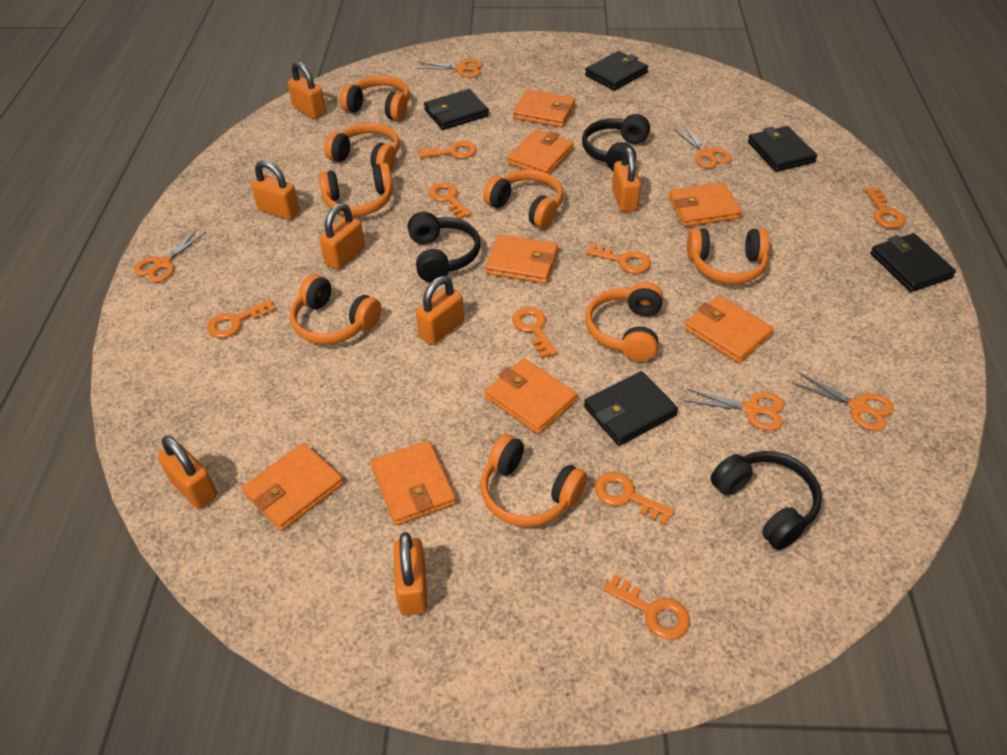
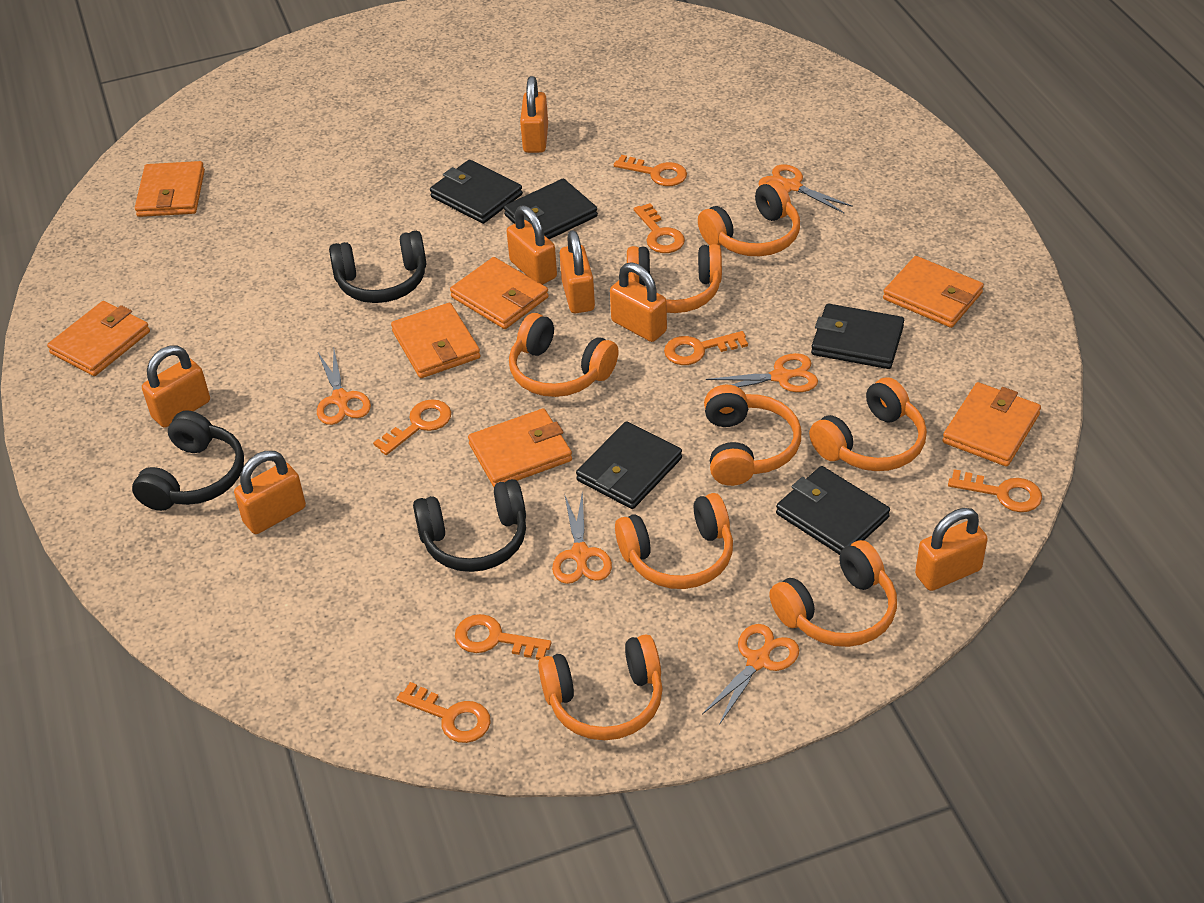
orange key: [207,299,276,338] [419,141,477,159] [429,182,472,219] [512,307,557,358] [586,243,651,273] [595,472,675,525] [603,574,690,640] [865,188,905,228] = 8 -> [373,399,451,455] [397,682,491,743] [455,614,551,660] [614,155,687,186] [634,203,685,253] [664,331,748,365] [948,469,1042,512] = 7
orange wallet: [242,443,343,531] [371,440,456,525] [485,234,558,284] [485,358,577,434] [508,129,574,174] [513,89,575,127] [669,182,742,227] [685,295,773,363] = 8 -> [47,301,150,376] [135,161,205,217] [391,303,480,378] [450,257,549,329] [468,408,572,487] [883,256,984,328] [942,382,1041,467] = 7

